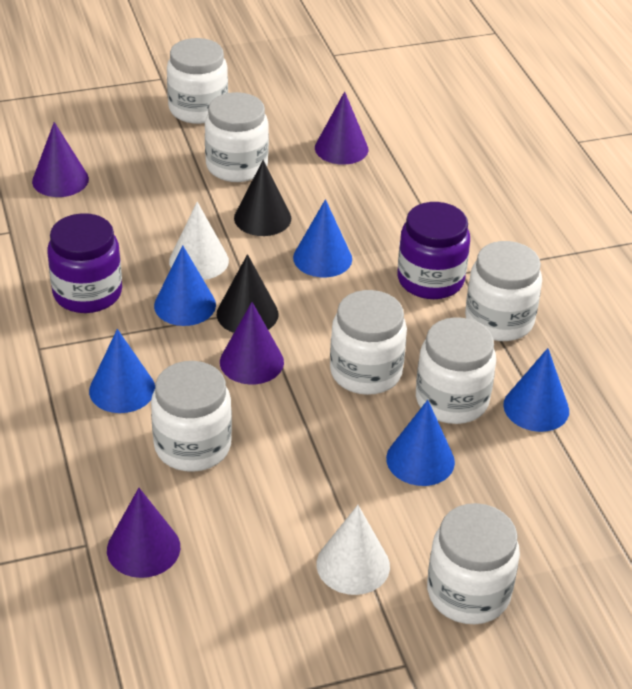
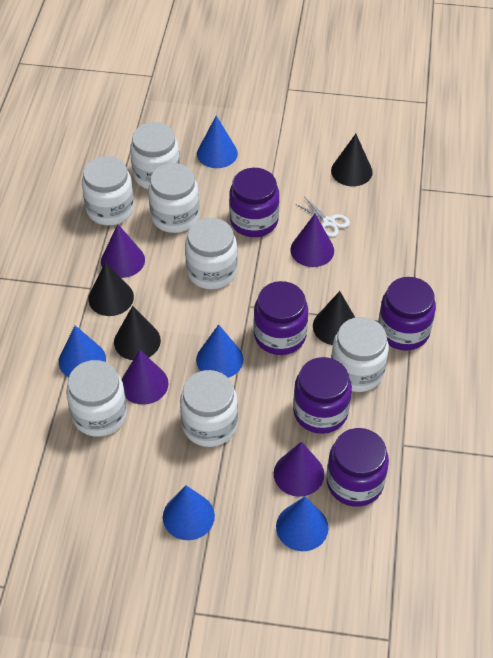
black cone: [217,254,278,333] [234,160,291,236] = 2 -> [89,262,134,316] [114,306,161,360] [313,291,355,345] [331,134,373,186] = 4
purple jar: [47,213,122,313] [397,202,470,299] = 2 -> [229,168,279,237] [254,281,308,355] [293,357,352,434] [327,428,389,507] [378,277,436,350] = 5
white cone: [169,202,229,280] [316,505,390,595] = 2 -> none = 0
white scissors: none = 0 -> [295,198,350,237] = 1

